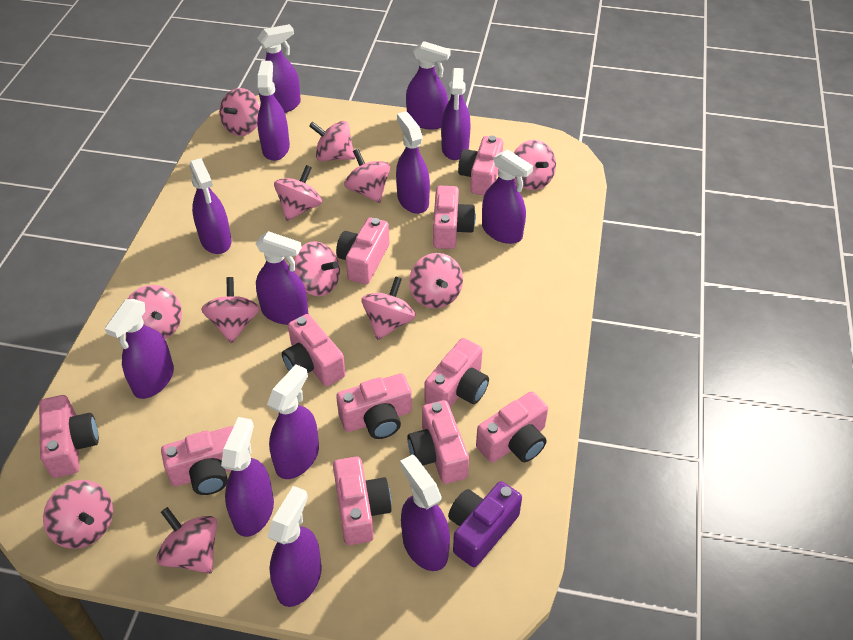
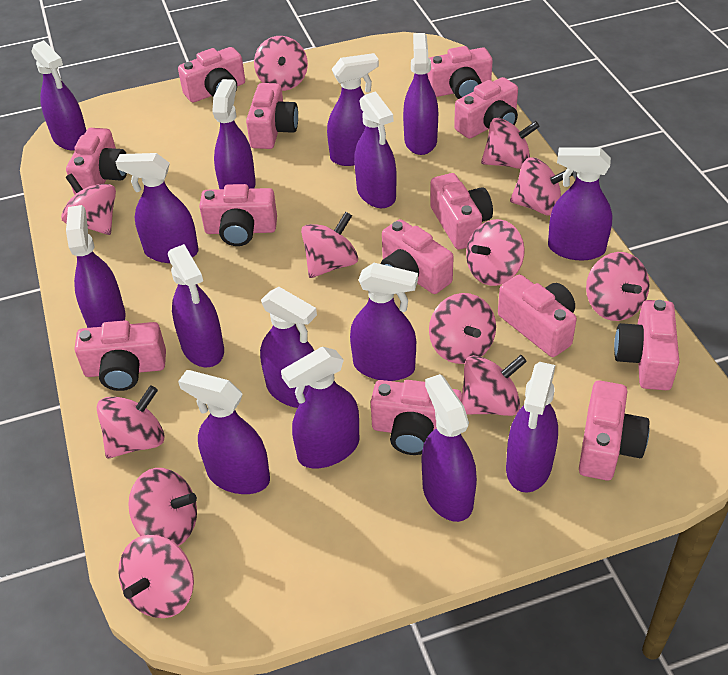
pink camera: [39,395,99,478] [161,426,234,495] [282,314,346,386] [333,457,392,545] [336,217,389,284] [336,373,412,439] [407,400,469,484] [425,338,489,407] [433,186,476,249] [458,136,503,195] [476,391,548,463] = 11 -> [66,128,127,195] [74,320,166,391] [178,47,245,103] [199,184,277,246] [246,83,298,149] [371,380,462,455] [381,219,454,294] [427,46,493,99] [430,173,493,249] [454,77,518,139] [498,274,577,357] [579,380,649,481] [614,300,679,390] = 13
purple camera: [448,481,522,567] = 1 -> none = 0
purple spray bottle: [105,299,174,399] [189,158,232,254] [221,417,274,537] [256,231,308,325] [257,24,301,113] [257,61,290,161] [267,364,319,479] [268,486,322,607] [396,111,430,214] [400,455,450,571] [406,41,451,130] [441,68,471,160] [482,149,533,244] = 13 -> [31,40,86,151] [66,205,126,328] [116,153,199,263] [168,244,224,367] [178,370,270,494] [212,79,256,189] [260,287,317,408] [281,347,360,468] [327,53,379,166] [350,263,418,381] [354,91,397,208] [403,33,438,155] [422,374,477,522] [506,362,558,493] [548,147,613,260] = 15

